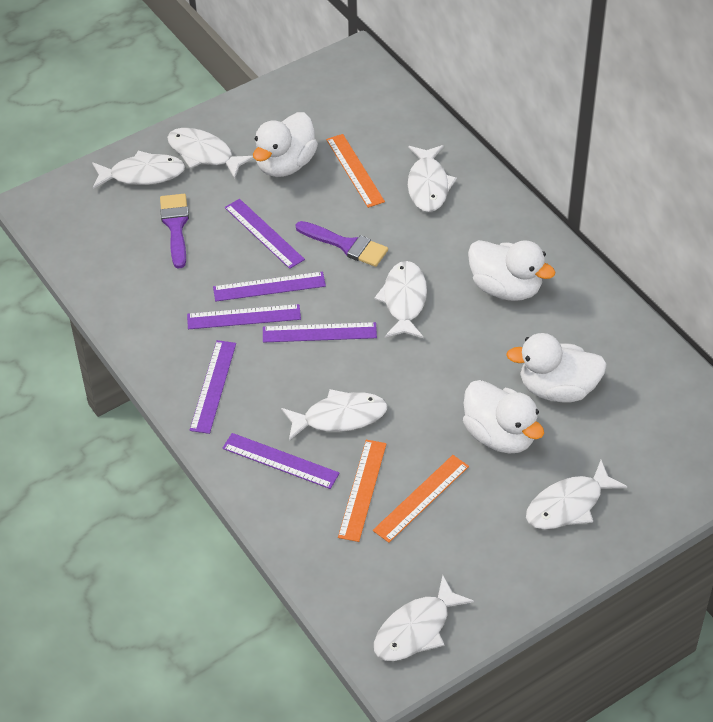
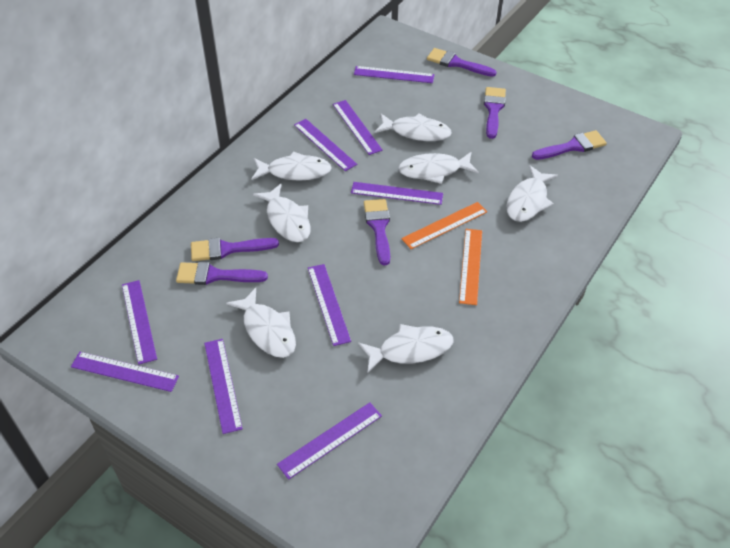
orange ruler: [326,134,385,208] [338,440,387,542] [373,455,469,543] = 3 -> [401,202,487,249] [459,229,482,305] = 2
purple brush: [160,194,189,268] [296,221,388,267] = 2 -> [176,262,268,285] [191,238,279,261] [364,199,390,266] [427,48,497,77] [484,87,506,139] [532,130,607,160] = 6
purple ruler: [187,304,301,329] [190,340,236,434] [213,272,326,301] [222,433,340,489] [225,199,305,269] [263,322,377,343] = 6 -> [71,352,179,392] [122,280,157,365] [204,339,243,434] [277,402,382,480] [294,119,357,171] [308,264,351,346] [333,100,383,155] [351,182,443,205] [354,66,434,83] = 9
white duck: [253,112,318,177] [463,380,544,454] [468,240,555,301] [506,333,607,403] = 4 -> none = 0

